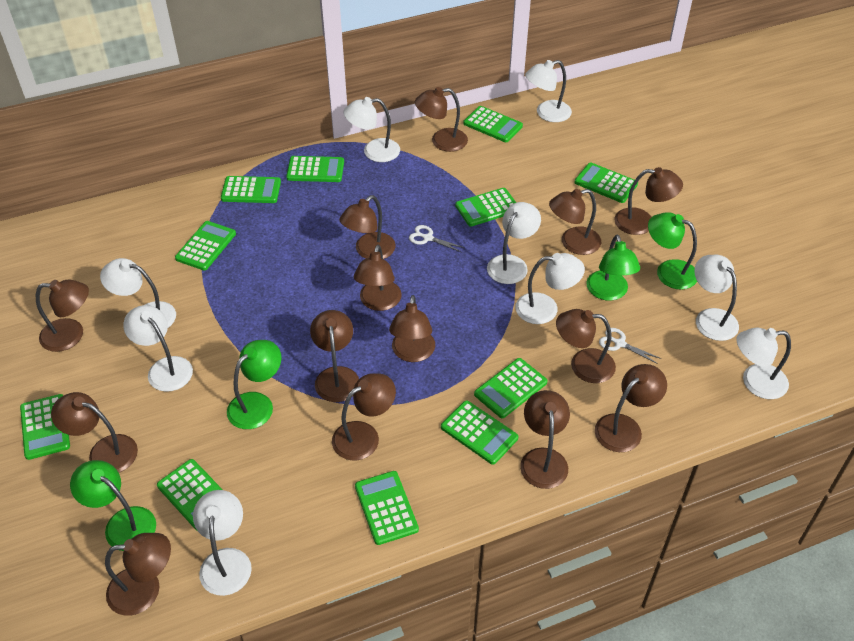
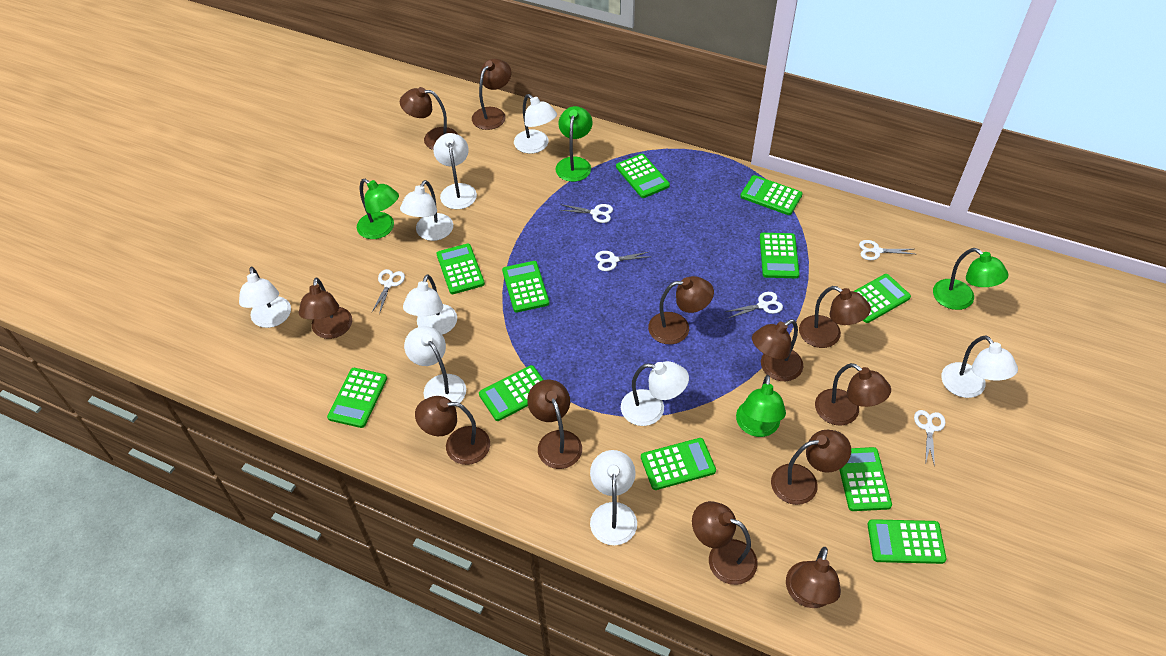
brown lamp: [36,279,89,352] [51,392,138,473] [105,533,171,616] [310,310,359,402] [332,373,396,460] [339,195,396,259] [354,244,402,311] [389,295,435,362] [415,87,468,152] [520,390,570,489] [549,189,601,255] [556,309,616,383] [595,364,667,452] [614,167,683,235] = 14 -> [299,277,352,339] [400,87,458,150] [415,396,490,465] [472,59,511,130] [527,380,582,469] [648,276,714,345] [692,501,757,585] [752,319,803,381] [771,430,851,505] [786,547,841,608] [799,286,871,348] [815,363,891,426] = 12
white scissors: [409,225,465,252] [599,328,661,364] = 2 -> [372,269,405,314] [559,204,613,223] [595,251,648,271] [725,292,783,318] [859,240,914,260] [914,410,946,467] = 6

